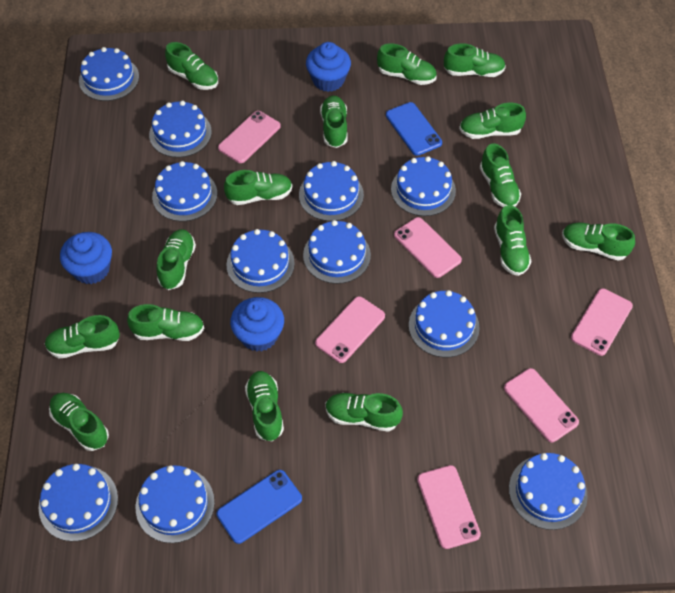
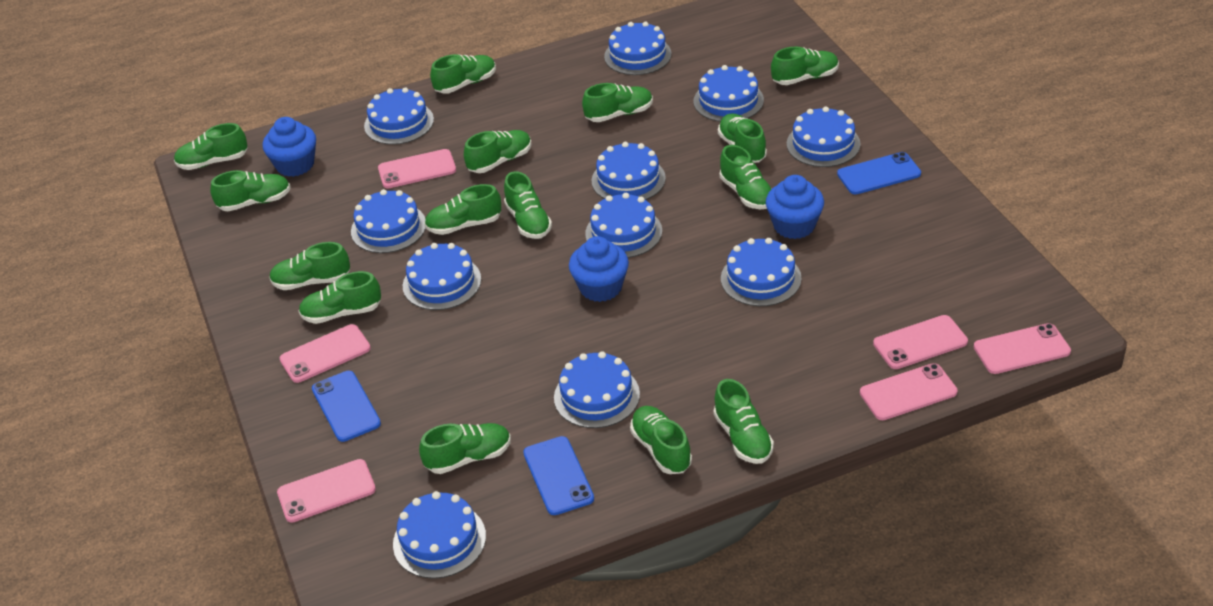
blue phone: [216,470,302,544] [386,102,442,156] = 2 -> [312,371,381,442] [523,436,594,515] [837,152,921,195] = 3

